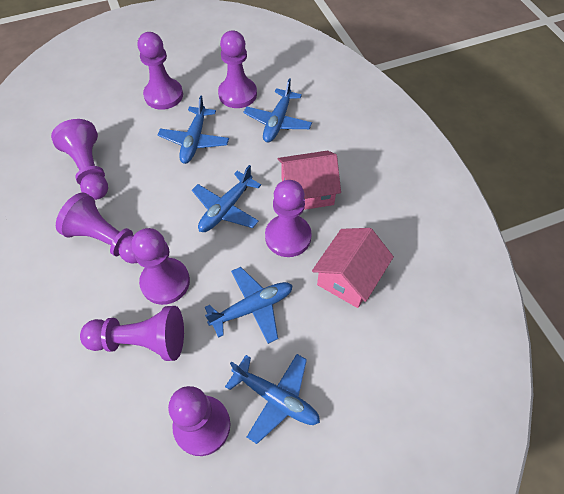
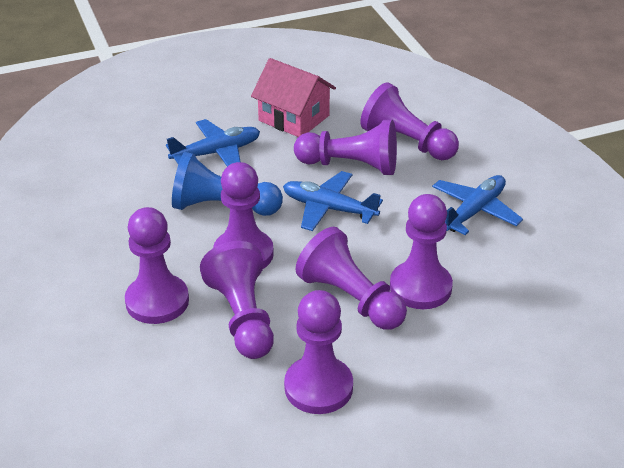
blue pawn: none = 0 -> [172,152,283,216] = 1
blue plane: [158,95,229,164] [192,165,261,232] [205,267,293,344] [225,354,320,444] [243,78,312,142] = 5 -> [166,119,260,167] [283,171,383,231] [432,175,523,235] = 3
pink house: [278,151,341,210] [312,228,394,308] = 2 -> [251,58,336,137] = 1

